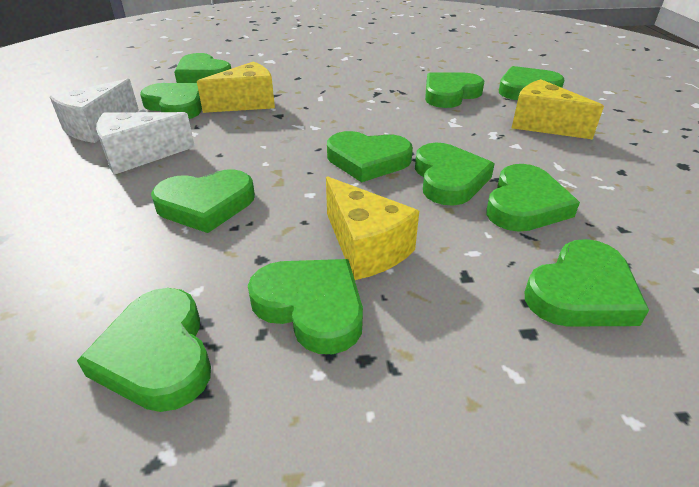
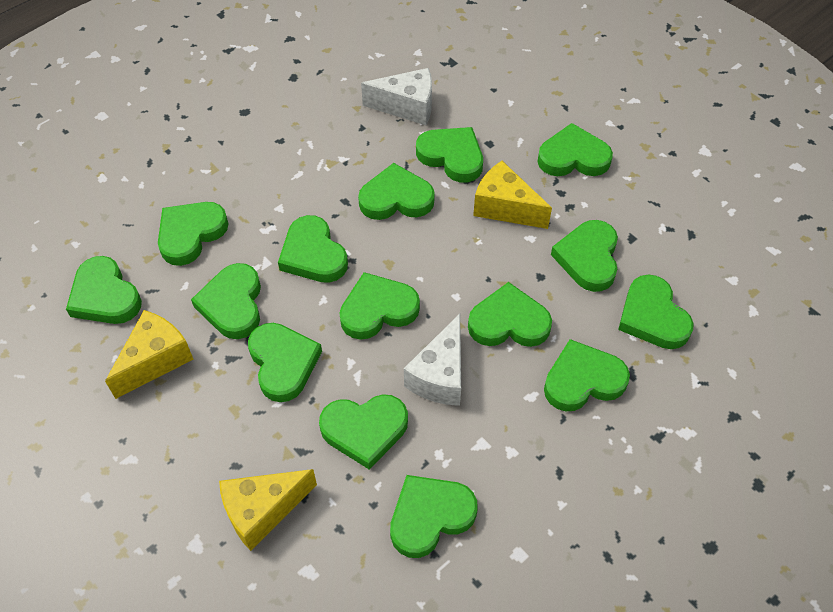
green heart: [77,288,211,412] [140,83,202,119] [151,170,255,233] [174,53,231,83] [248,259,363,354] [327,131,413,182] [415,143,495,206] [425,73,484,108] [486,164,580,232] [499,66,565,100] [525,239,649,327] = 11 -> [66,256,142,324] [158,202,229,266] [191,263,261,339] [248,323,322,402] [278,215,348,283] [319,394,408,470] [339,272,420,340] [358,163,435,220] [390,475,478,558] [416,127,483,183] [468,282,552,347] [537,123,613,176] [544,339,630,411] [551,220,618,292] [618,275,694,349] = 15

